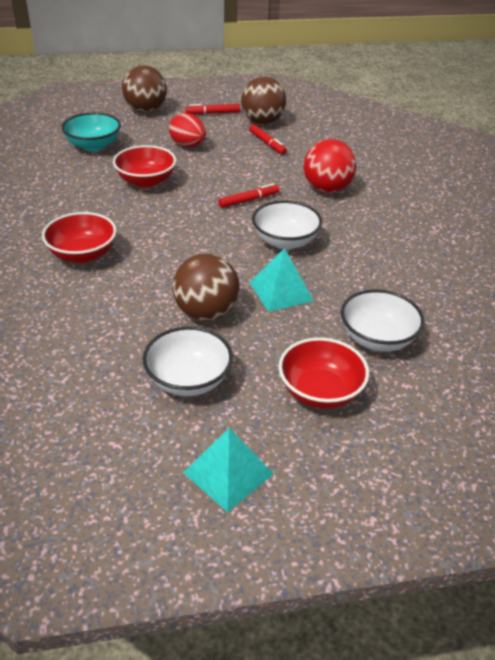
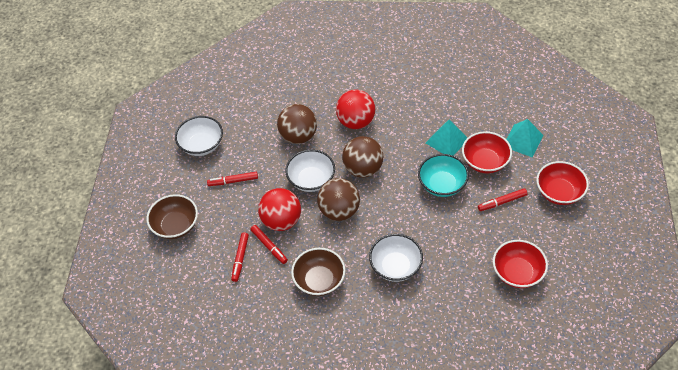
brown bowl: none = 0 -> [147,194,198,239] [291,248,345,296] = 2
red ball: [304,139,356,193] = 1 -> [258,188,301,231] [336,90,375,129] = 2
red egg: [169,113,206,147] = 1 -> none = 0
red marker: [185,104,240,114] [218,183,279,208] [249,125,287,155] = 3 -> [207,172,258,186] [231,232,249,282] [250,225,288,264] [478,188,527,211] = 4

